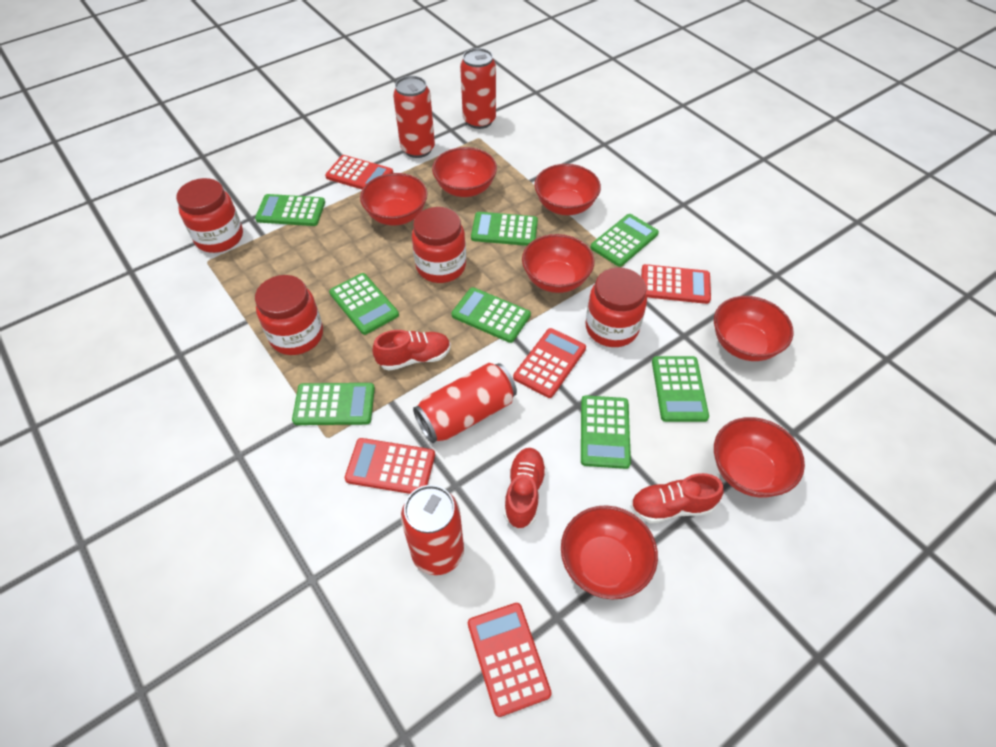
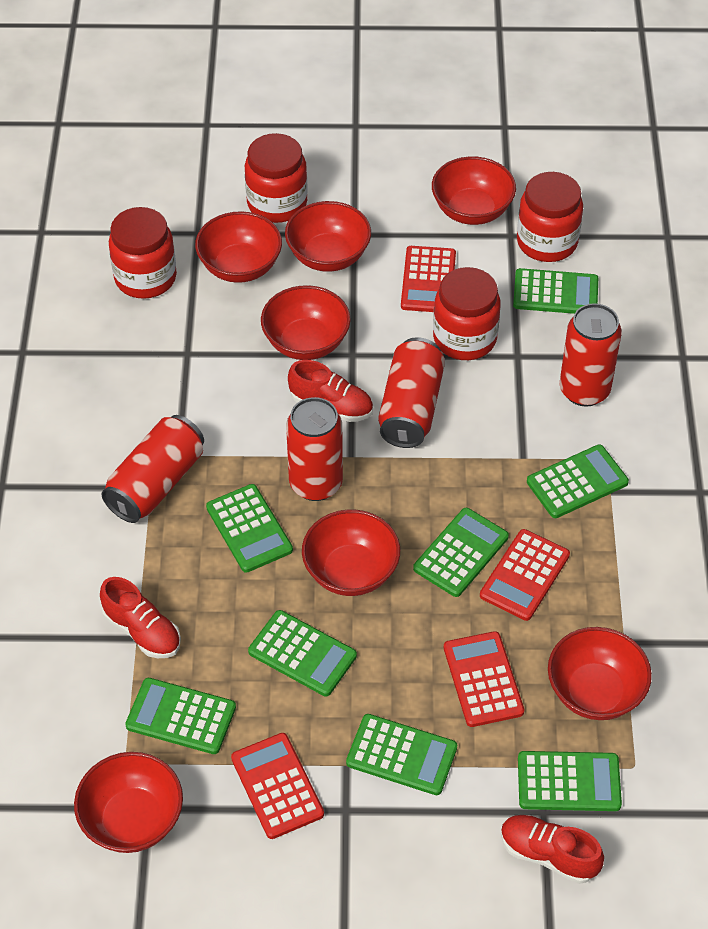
red calculator: [325,155,393,189] [345,438,435,494] [468,603,552,717] [513,328,586,398] [641,264,711,304] = 5 -> [231,733,324,839] [401,246,456,312] [444,631,524,727] [480,529,570,621] = 4

